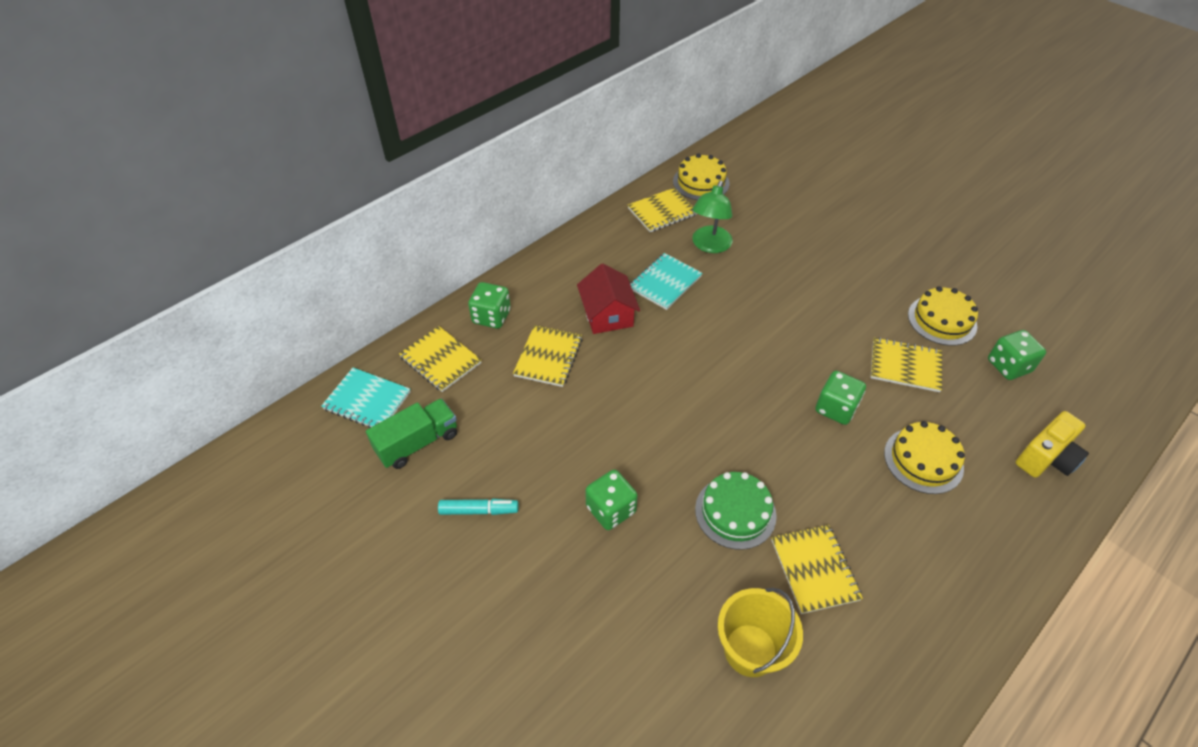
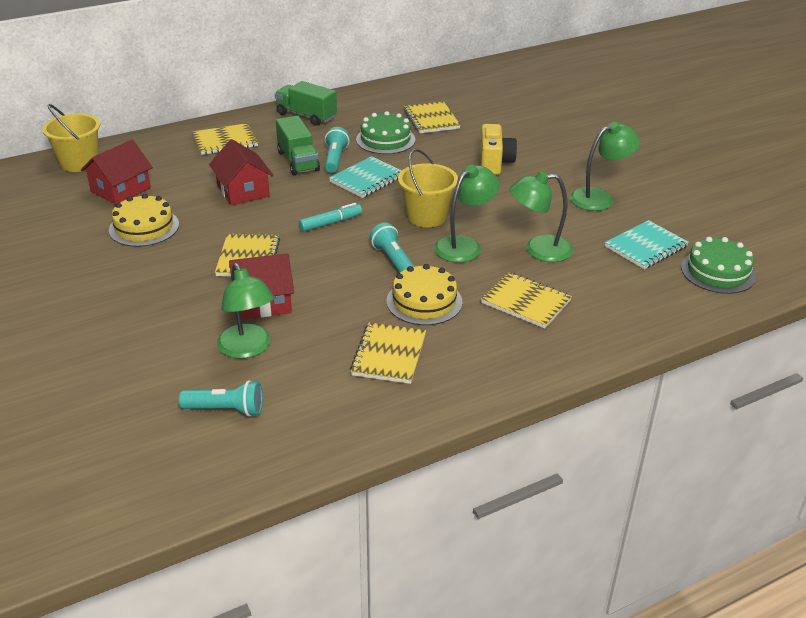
green cake: [695,472,777,550] = 1 -> [356,111,415,154] [681,237,756,294] = 2
green dice: [468,282,511,329] [585,470,638,530] [815,371,866,425] [988,330,1046,380] = 4 -> none = 0
green lamp: [692,180,733,253] = 1 -> [217,263,274,359] [434,165,500,263] [510,171,573,262] [570,122,640,211] = 4
green truck: [366,398,457,469] = 1 -> [275,81,337,126] [276,116,320,175] = 2
red house: [577,263,640,334] = 1 -> [81,140,153,205] [209,139,274,205] [229,253,294,319] = 3
turquoise flashlight: none = 0 -> [179,380,263,417] [325,127,349,173] [370,223,415,273] = 3
yellow bucket: [718,588,803,677] = 1 -> [42,104,100,172] [398,149,458,227] = 2
yellow cake: [673,154,729,200] [884,421,965,494] [908,286,978,346] = 3 -> [109,194,179,247] [387,264,462,325] = 2

